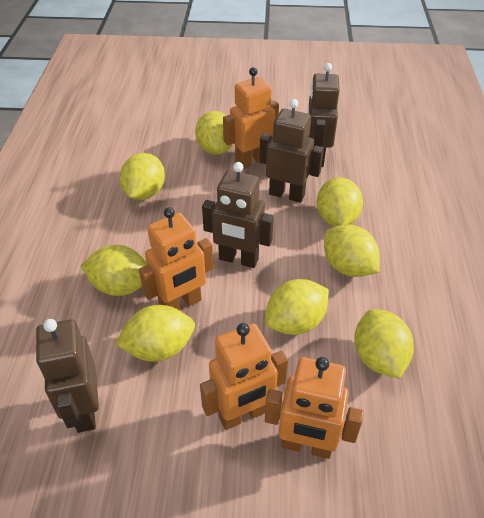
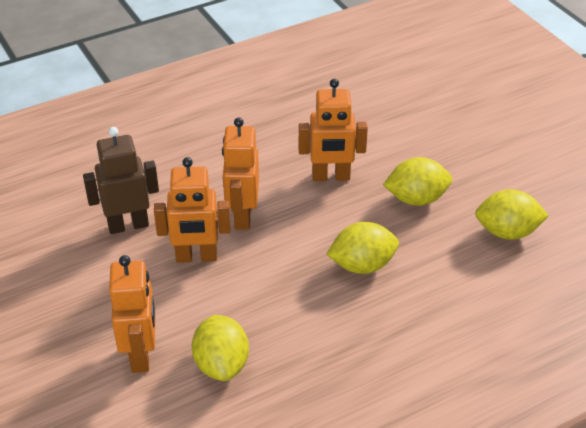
brown robot: [36,319,99,433] [202,162,274,268] [259,99,324,203] [307,63,340,167] = 4 -> [83,127,159,234] = 1
yellow lemon: [81,245,147,296] [115,305,195,362] [120,153,165,200] [195,111,233,155] [265,279,329,335] [317,177,363,227] [324,224,380,277] [354,309,414,379] = 8 -> [192,315,249,381] [326,222,399,274] [383,157,452,206] [475,189,549,240] = 4

